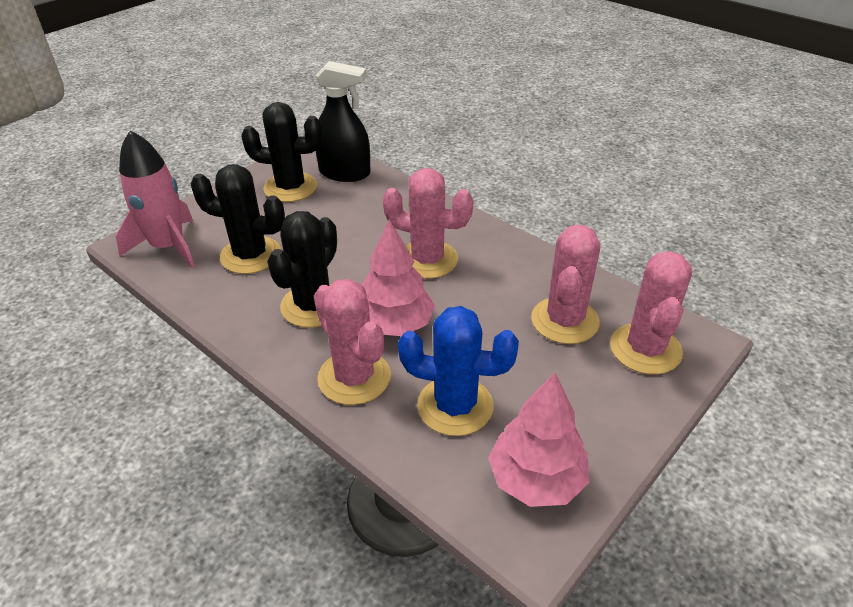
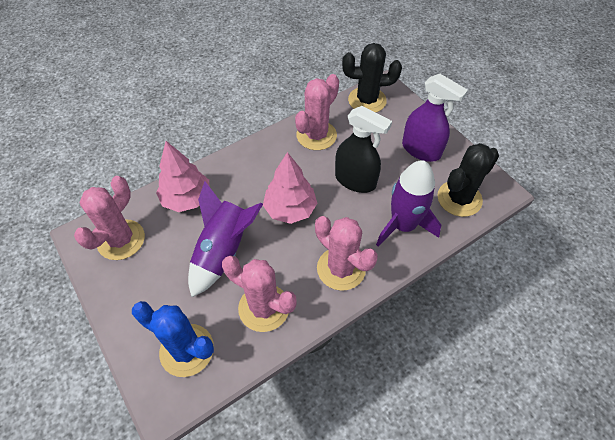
black cactus: [191,164,285,274] [241,102,322,202] [267,211,337,328] = 3 -> [342,43,402,112] [437,143,499,217] = 2
pink rocket: [116,130,195,268] = 1 -> none = 0
purple rocket: none = 0 -> [188,181,263,297] [376,160,441,247] = 2
purple spray bottle: none = 0 -> [402,74,468,162] = 1

